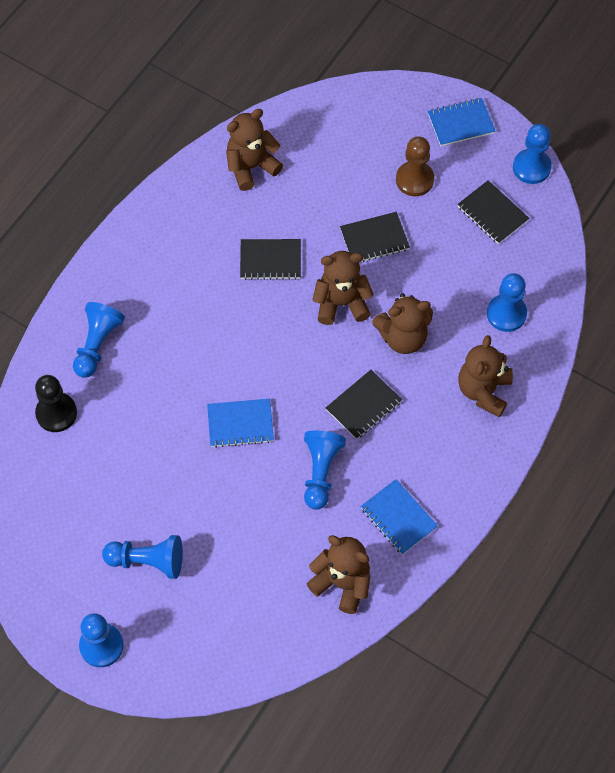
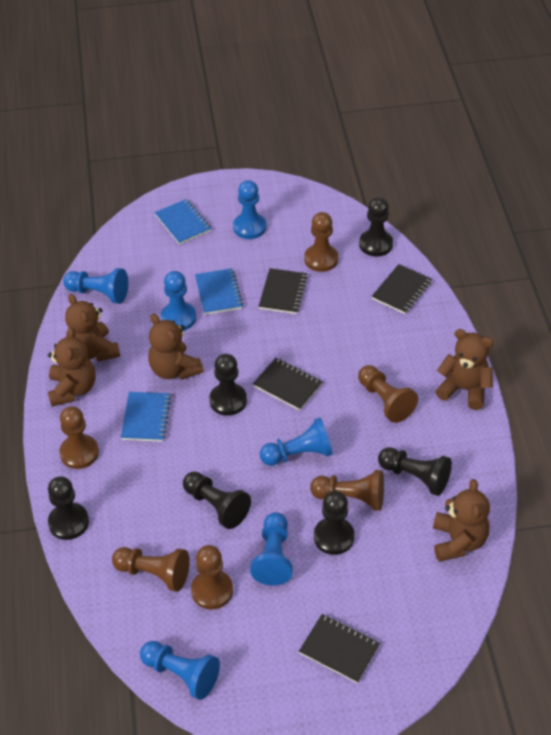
black pawn: [35,375,77,432] = 1 -> [48,476,89,540] [183,472,251,529] [209,354,247,416] [314,491,355,555] [359,197,393,257] [378,447,452,496] = 6
brown pawn: [396,136,434,196] = 1 -> [59,406,99,469] [112,547,190,592] [191,545,233,609] [304,212,338,272] [310,470,384,511] [358,365,418,423] = 6

